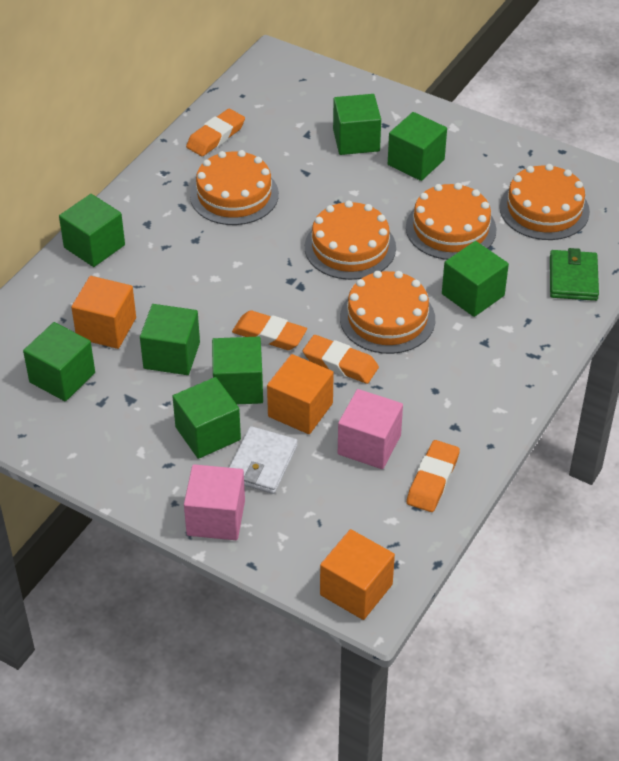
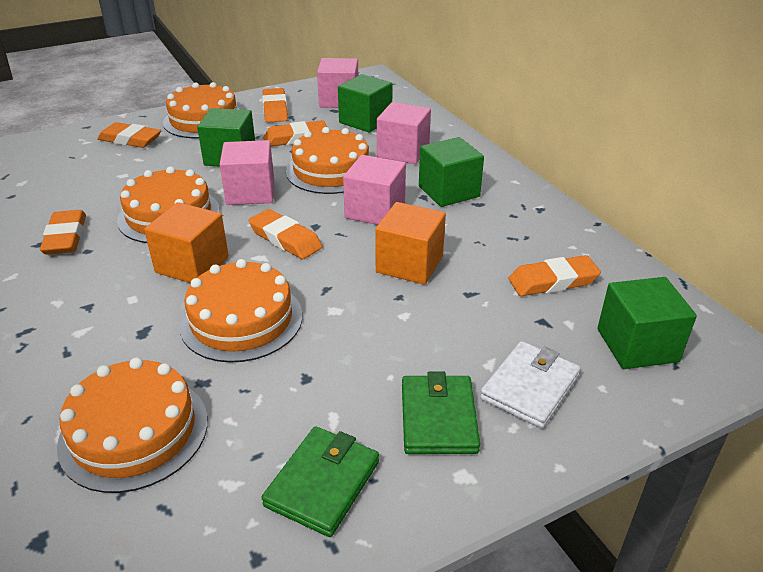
green cube: [23,322,95,401] [59,194,125,267] [140,304,200,375] [172,377,241,459] [212,336,263,404] [333,94,381,155] [388,112,447,181] [442,241,509,317] = 8 -> [197,108,255,167] [338,74,393,132] [419,137,484,207] [597,277,697,369] = 4
green wallet: [550,248,599,301] = 1 -> [261,426,379,537] [402,371,480,454] = 2
orange cube: [71,276,136,349] [267,354,334,434] [320,529,395,620] = 3 -> [144,202,229,283] [375,202,446,285] = 2
orange eraser: [186,109,245,156] [232,310,307,350] [303,335,379,384] [407,440,460,512] = 4 -> [40,210,86,255] [97,122,161,148] [249,209,323,259] [262,88,288,123] [263,120,327,146] [508,255,601,296] = 6
pink cube: [184,464,245,540] [338,389,403,469] = 2 -> [220,140,274,205] [317,58,358,108] [343,155,406,225] [377,102,431,164] = 4

